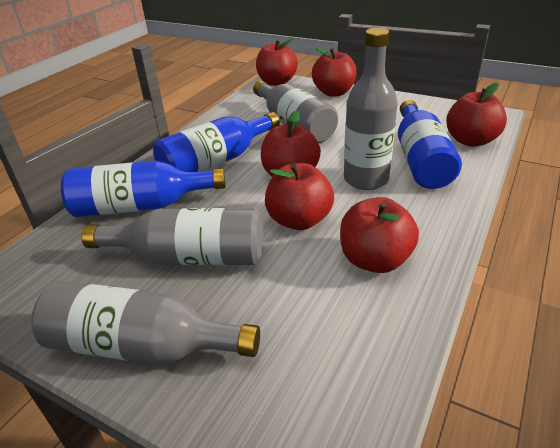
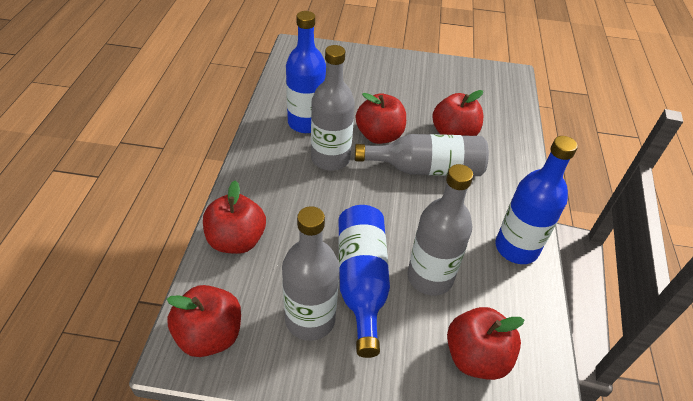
red apple: [256,39,298,86] [261,111,321,177] [265,163,334,230] [312,48,357,97] [340,197,419,273] [446,82,507,147] = 6 -> [167,285,241,357] [203,180,266,254] [356,93,406,144] [432,90,483,136] [447,307,524,380] = 5

